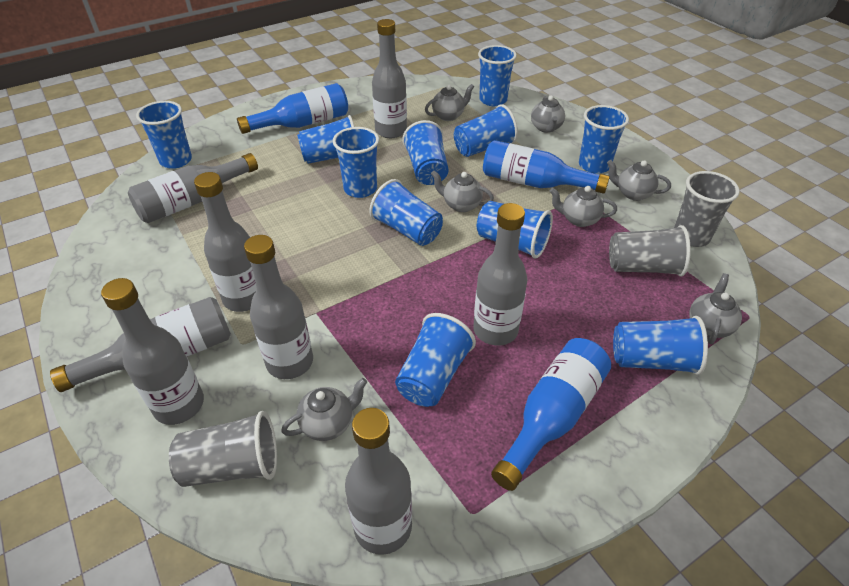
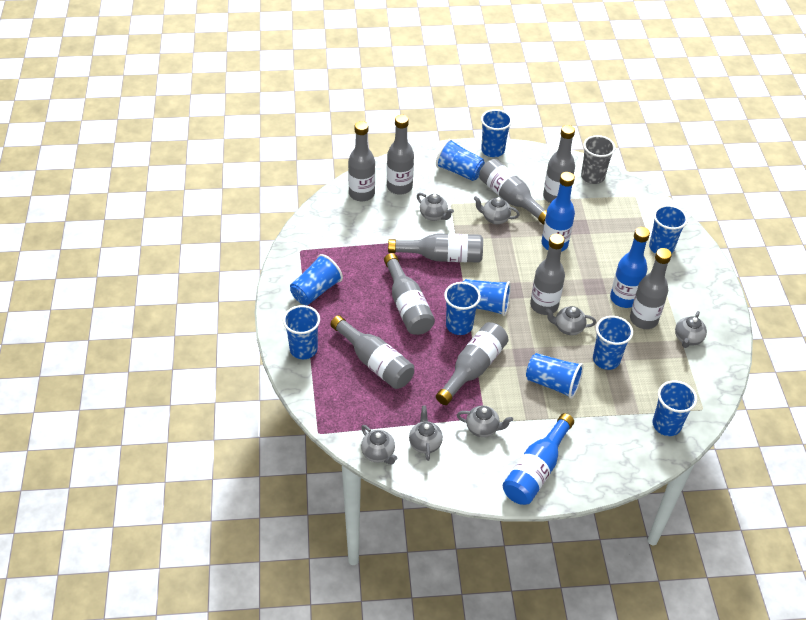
blue cup: [136,101,192,169] [297,115,355,164] [333,127,379,198] [370,179,443,246] [395,313,476,407] [402,120,449,185] [454,104,518,157] [477,201,553,259] [478,45,517,106] [579,105,629,174] [613,316,708,375] = 11 -> [283,305,320,359] [290,254,343,305] [436,139,485,181] [444,282,481,335] [463,279,511,316] [481,109,512,157] [526,353,583,399] [593,316,633,370] [649,205,688,254] [653,380,697,436] = 10
grey bottle: [50,297,231,392] [101,278,204,425] [128,153,258,223] [194,172,256,312] [244,235,313,379] [345,408,412,555] [372,19,407,138] [473,203,528,346] = 8 -> [330,315,414,389] [348,121,375,201] [384,253,435,335] [387,114,414,195] [388,233,483,263] [436,322,509,405] [479,159,547,225] [530,234,565,315] [543,125,575,203] [630,248,672,329] = 10
grey cup: [169,411,277,487] [609,225,691,277] [674,171,740,247] = 3 -> [581,135,615,184] = 1

